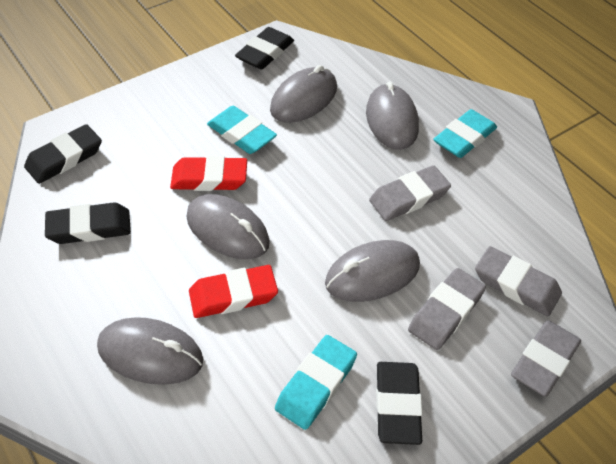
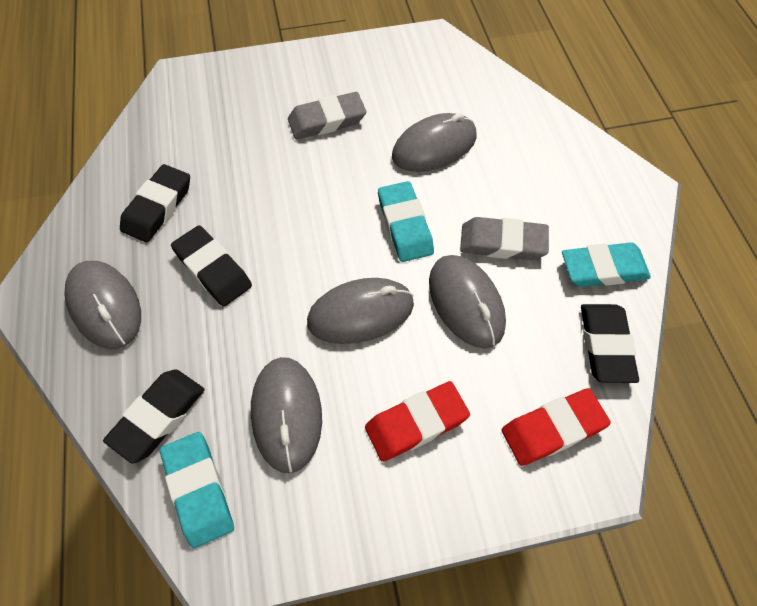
grey eraser: [369,165,451,221] [408,268,486,350] [475,246,562,316] [511,320,581,397] = 4 -> [288,92,366,139] [460,217,549,260] = 2

